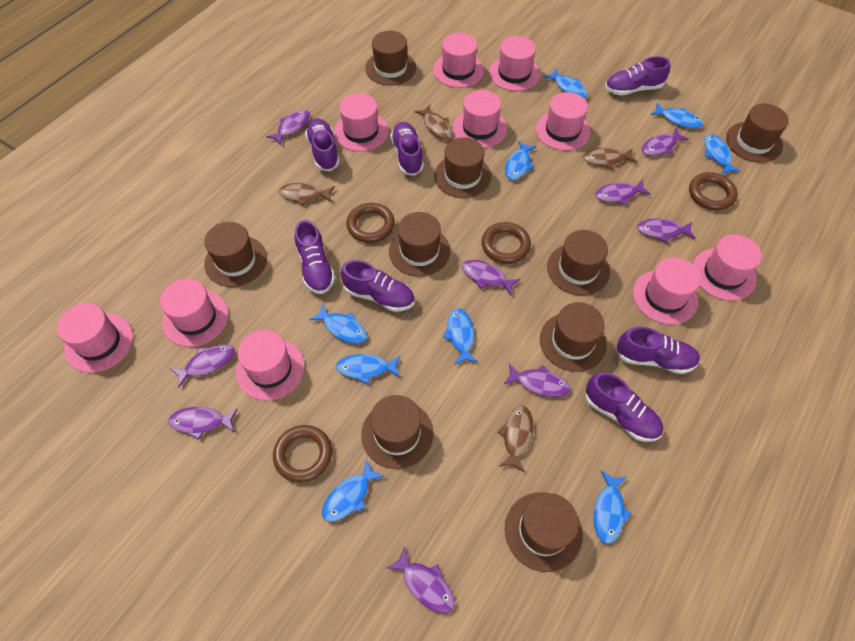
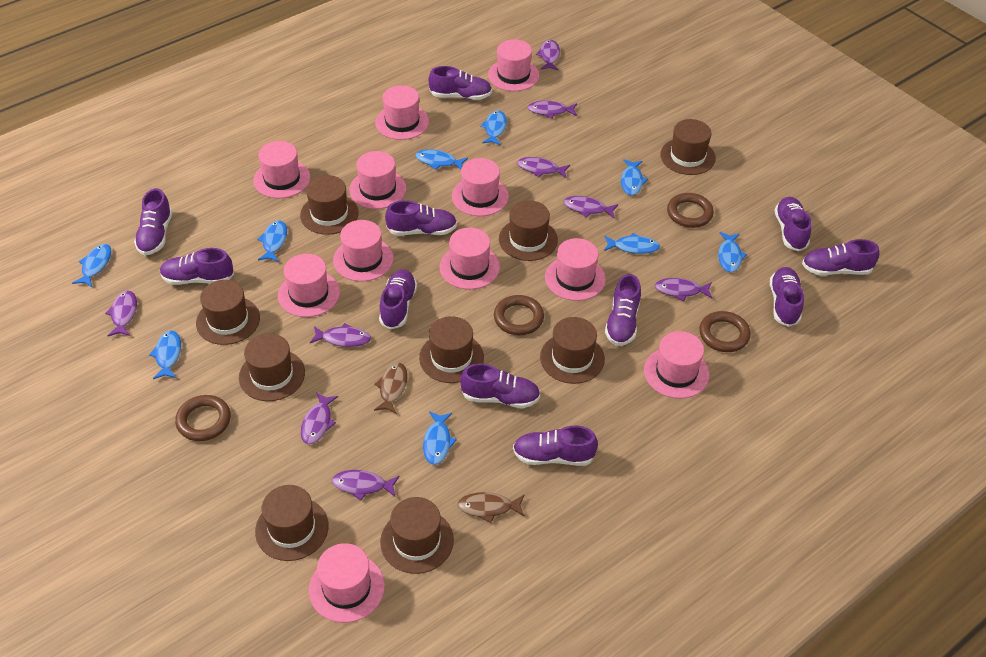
brown fish: [279,183,335,206] [414,105,452,140] [497,406,534,472] [583,148,637,169] = 4 -> [374,363,408,414] [457,492,525,523] = 2
pink hat: [57,303,133,373] [160,279,228,347] [236,330,305,401] [334,93,389,152] [433,33,484,88] [453,90,507,148] [489,36,540,91] [536,92,591,151] [633,257,700,325] [693,235,762,301] = 10 -> [253,141,310,198] [278,254,340,317] [309,543,385,623] [333,220,394,282] [349,151,406,209] [375,85,429,140] [439,227,500,289] [452,158,509,216] [488,39,539,91] [545,238,606,301] [644,331,709,399] = 11
purple shoe: [294,220,335,294] [305,119,340,171] [341,260,415,312] [390,122,424,176] [585,372,663,442] [605,56,670,96] [616,327,700,374] = 7 -> [134,188,173,255] [160,248,234,285] [379,269,417,329] [385,200,457,235] [428,66,492,100] [460,364,540,408] [513,426,598,466] [605,274,641,346] [770,267,804,327] [774,197,812,251] [802,239,879,276] = 11

